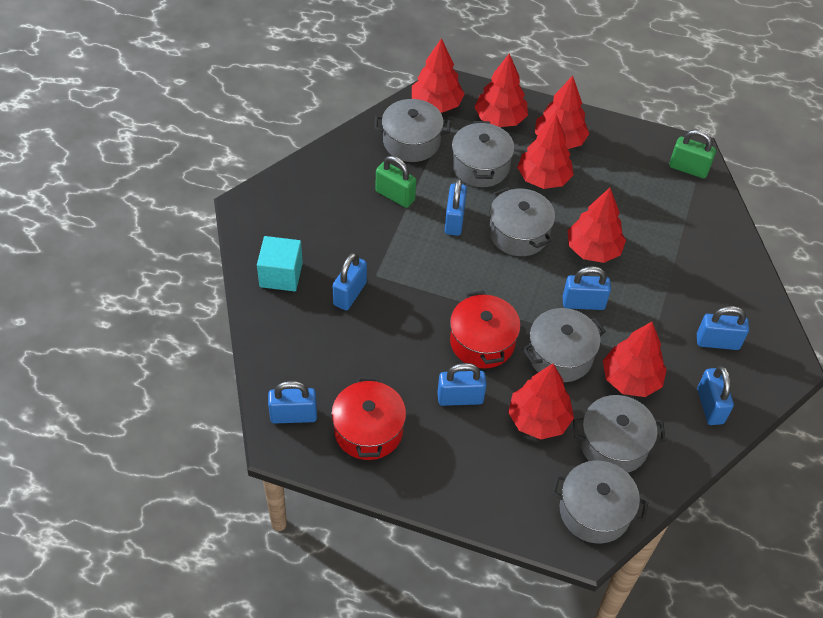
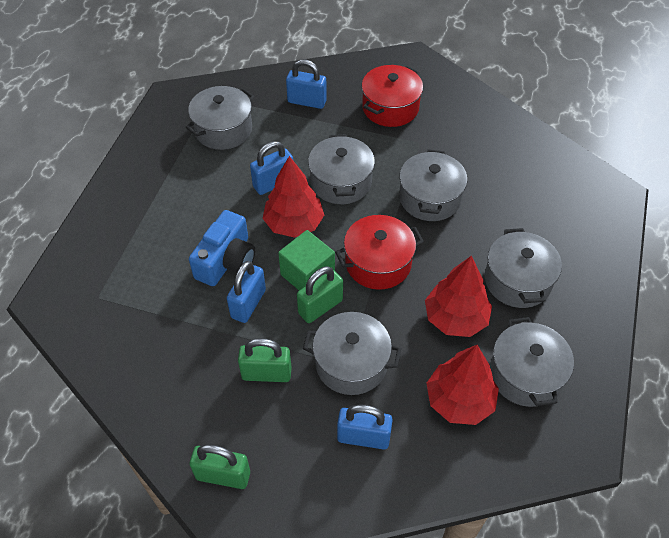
blue camera: none = 0 -> [189,210,255,286] = 1
blue padlock: [268,381,317,424] [333,253,367,310] [437,363,487,406] [445,178,467,236] [563,266,611,310] [697,306,749,350] [697,366,734,425] = 7 -> [227,261,266,323] [250,141,293,195] [286,59,327,109] [337,404,393,449] = 4
green cube: none = 0 -> [278,230,335,290] = 1
green padlock: [376,156,416,208] [669,129,716,179] = 2 -> [190,444,250,489] [238,338,292,382] [297,266,343,323] = 3
red tree: [412,38,465,113] [474,53,528,127] [508,364,574,440] [517,114,574,189] [535,75,590,149] [568,188,626,263] [603,322,667,397] = 7 -> [262,156,324,238] [425,256,492,337] [426,345,499,425] = 3
turquoise cube: [257,236,303,291] = 1 -> none = 0

